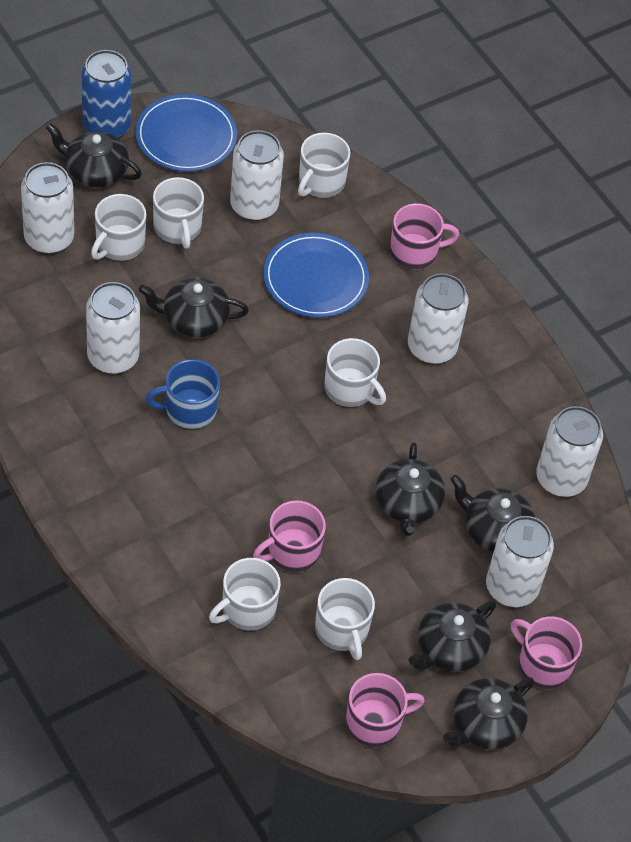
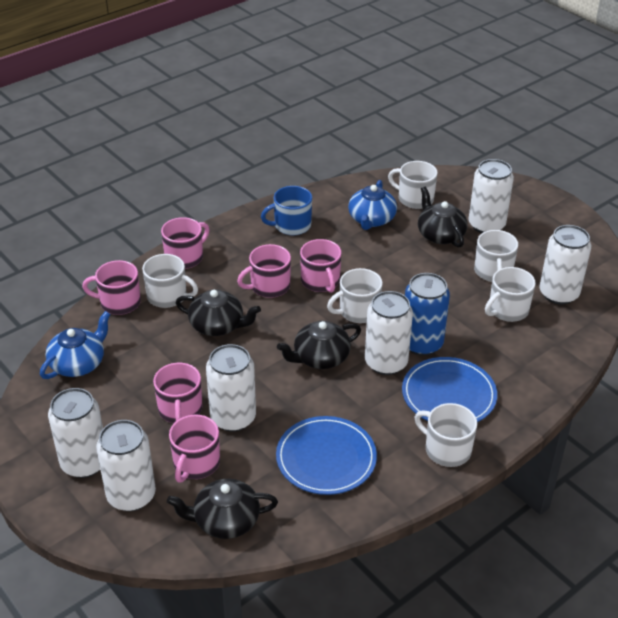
black teapot: [46,123,142,187] [139,278,249,337] [375,442,445,536] [409,601,496,672] [443,677,534,750] [450,475,535,552] = 6 -> [167,479,278,539] [176,289,261,336] [277,321,361,369] [418,187,468,248] = 4
blue teapot: none = 0 -> [40,311,111,379] [348,180,397,230] = 2
pink mug: [253,500,326,572] [346,673,425,747] [390,203,459,269] [511,616,582,689] = 4 -> [82,260,141,315] [153,363,202,423] [161,217,210,269] [169,415,220,483] [237,244,291,298] [300,239,341,293] = 6

